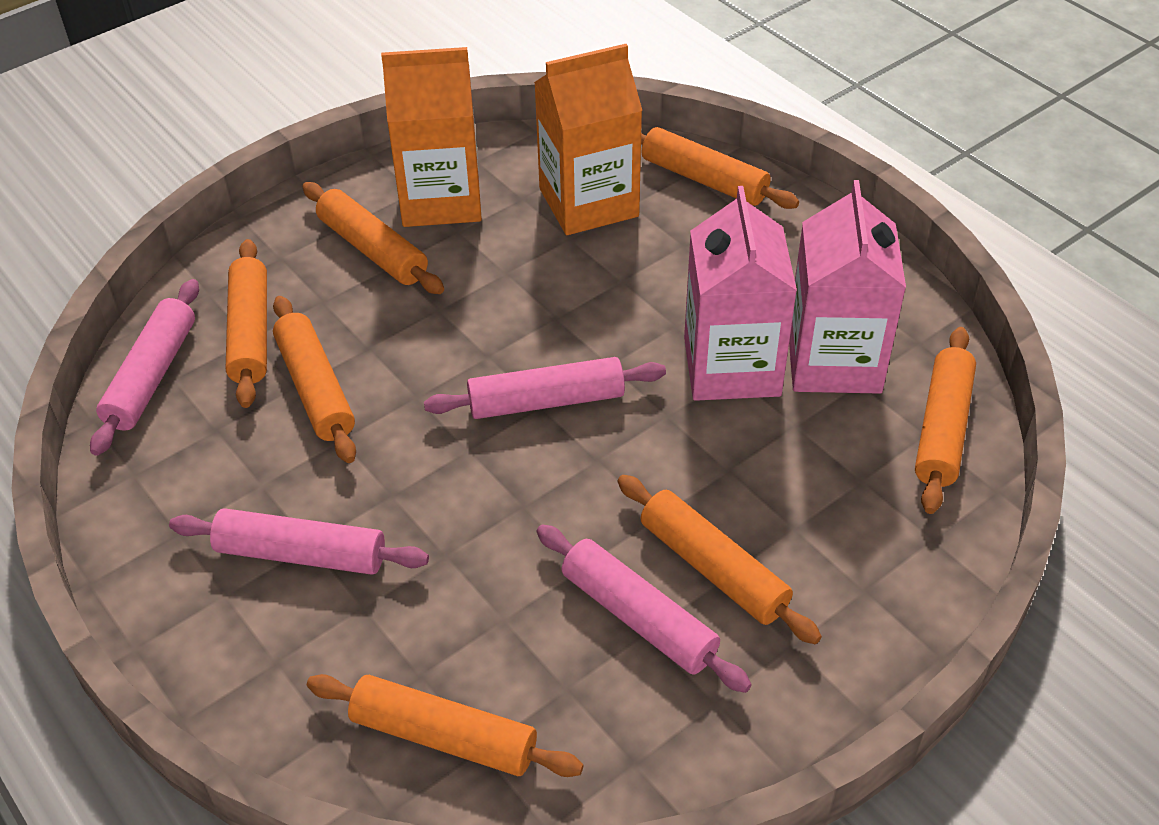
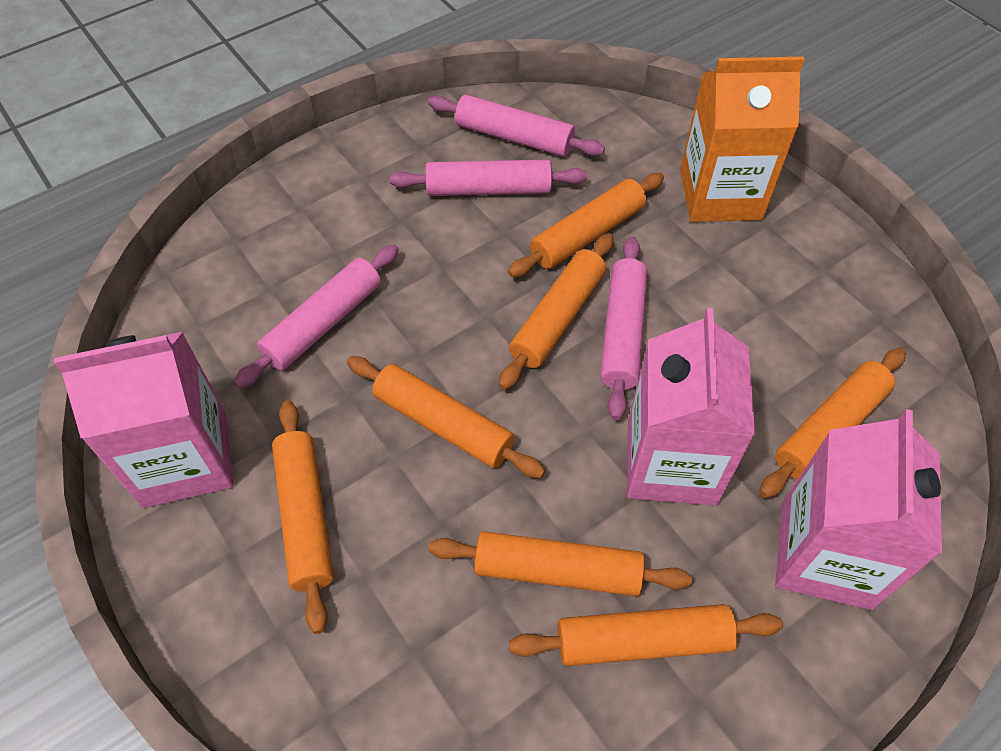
orange carton: [381,47,482,227] [534,44,642,235] = 2 -> [680,57,805,222] = 1
pink carton: [684,186,797,401] [789,180,906,394] = 2 -> [54,332,234,508] [627,308,755,506] [775,409,942,610] = 3

